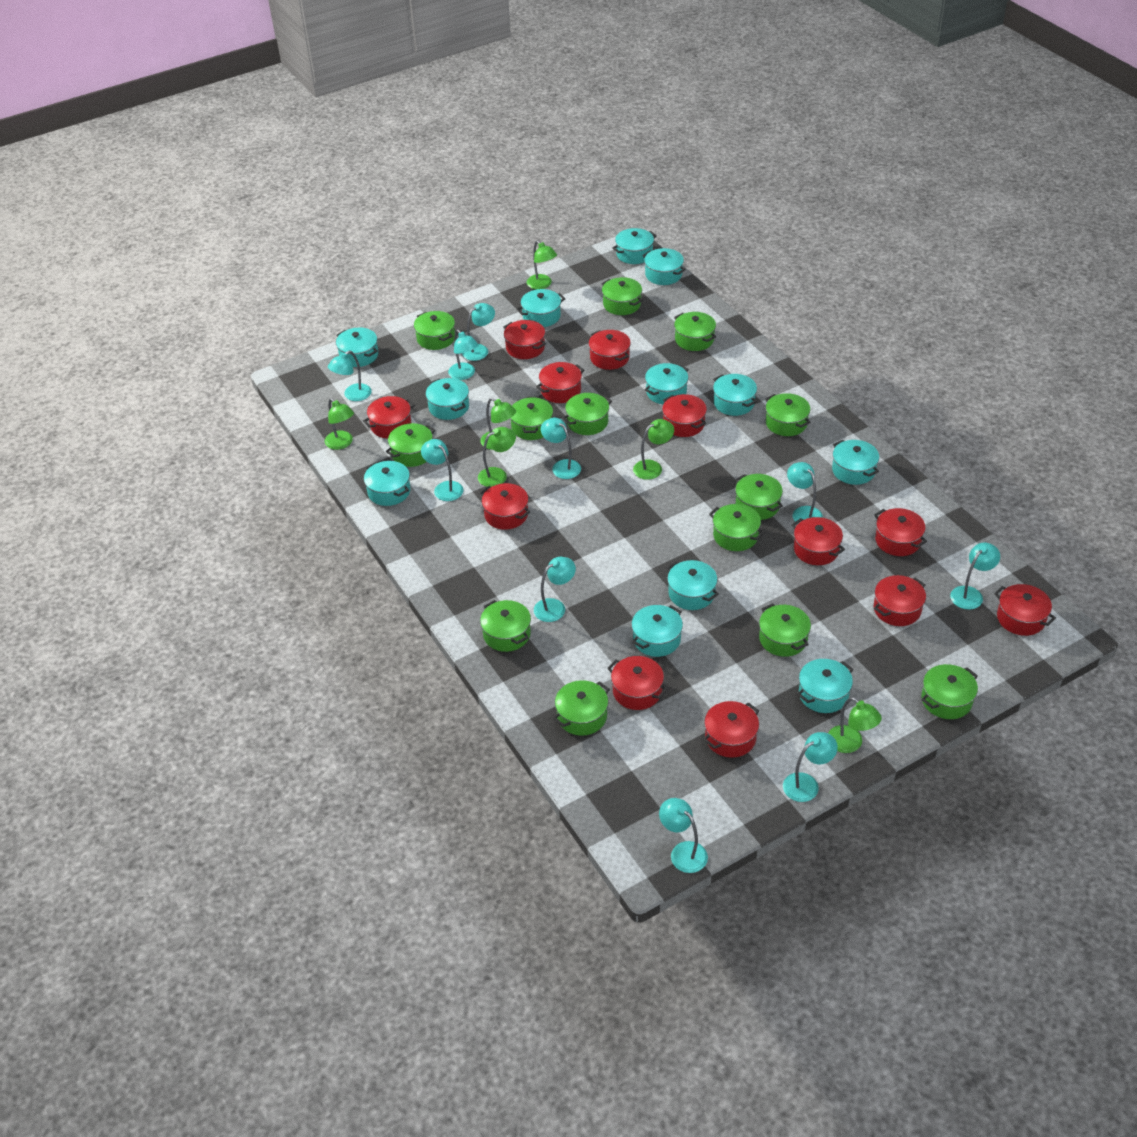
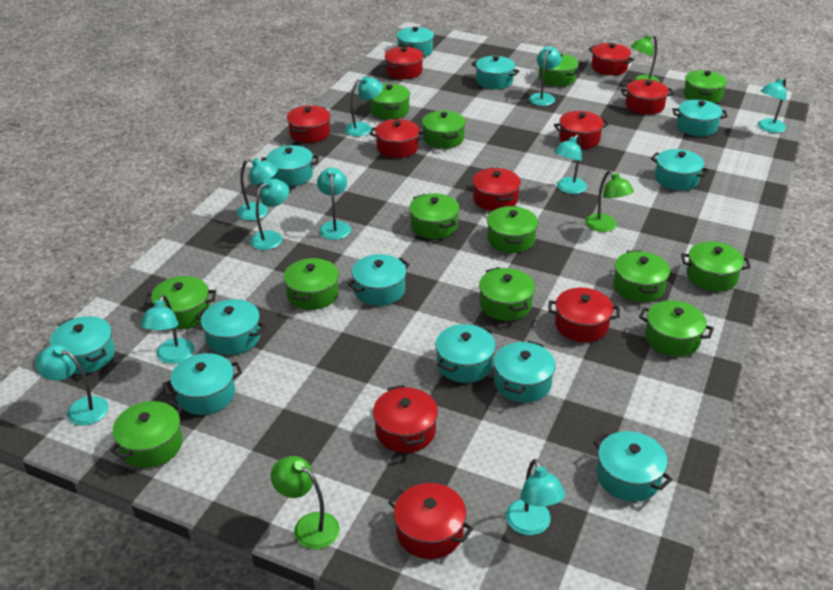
green lamp: [325,398,354,450] [478,427,516,487] [480,398,516,450] [527,240,557,289] [633,419,674,480] [828,697,882,753] = 6 -> [271,456,340,549] [585,170,634,232] [631,35,660,82] = 3
red pot: [363,396,415,438] [480,483,530,530] [503,320,546,359] [536,362,585,403] [589,330,631,370] [607,656,668,710] [662,394,707,437] [703,701,759,758] [792,517,845,565] [874,508,927,556] [874,575,926,626] [994,584,1056,636] = 12 -> [287,105,330,143] [370,119,425,158] [373,385,438,453] [385,47,424,79] [388,483,473,559] [472,168,521,211] [548,288,620,342] [554,111,609,149] [588,43,635,75] [621,79,674,115] = 10

